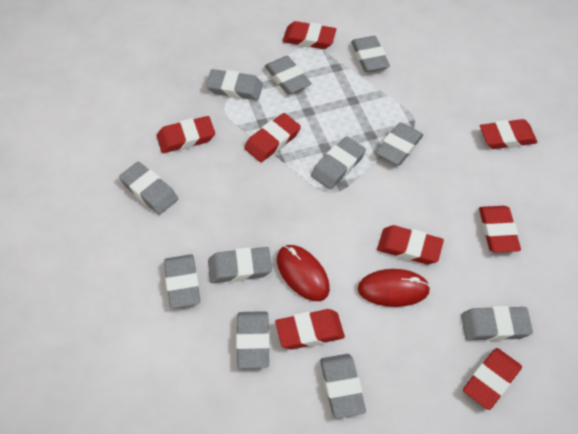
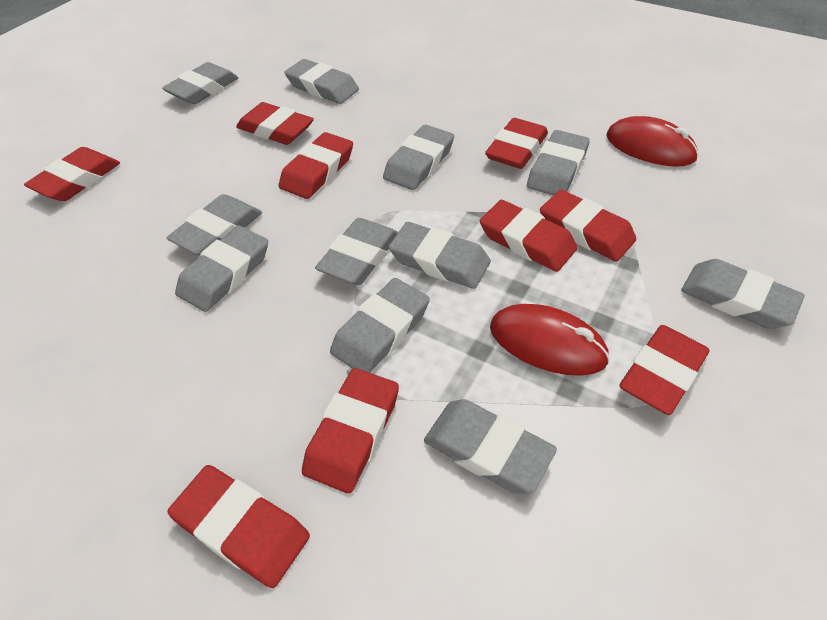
red eraser: [157,116,215,153] [244,113,301,162] [275,309,345,350] [283,21,336,49] [377,225,444,265] [463,348,522,410] [479,206,521,253] [480,119,537,149] = 8 -> [24,147,120,201] [168,465,310,588] [236,102,314,145] [279,132,353,199] [302,368,399,494] [480,200,577,272] [485,118,548,169] [540,190,636,262] [619,325,710,415] = 9

